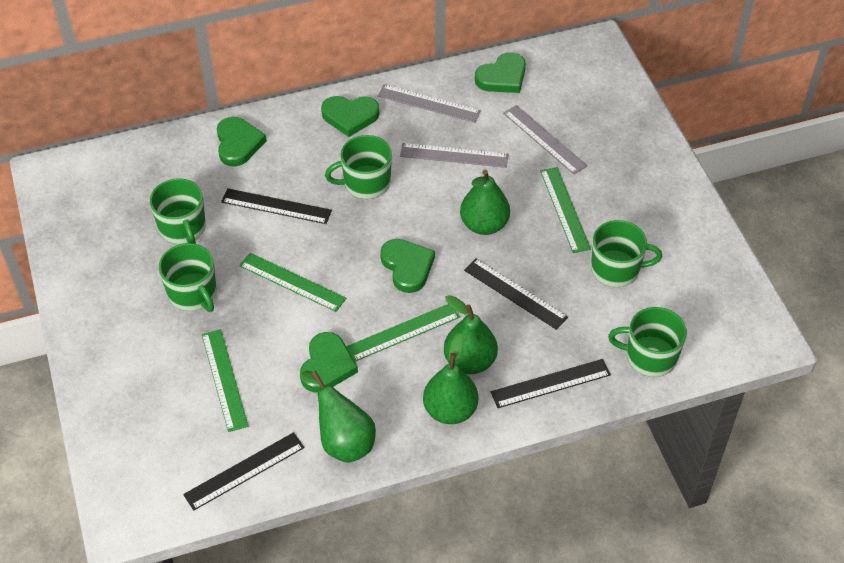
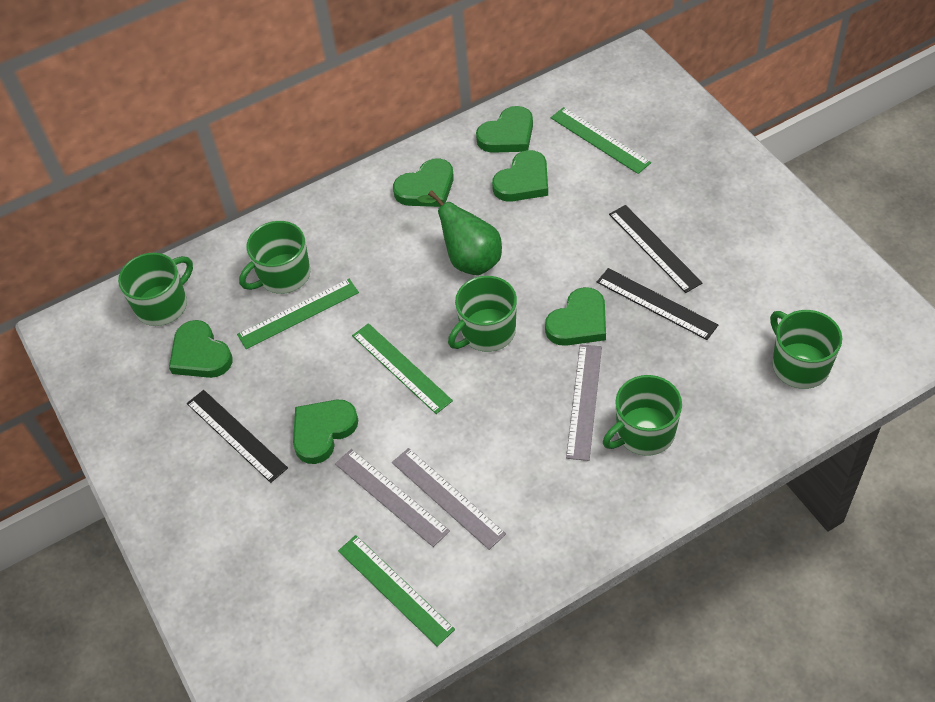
black ruler: [183,432,304,511] [221,188,332,224] [464,258,568,330] [491,359,611,408] = 4 -> [187,390,288,483] [597,268,718,340] [609,205,703,293] = 3
green heart: [217,117,266,166] [300,332,358,393] [321,96,379,137] [380,239,435,293] [475,52,526,93] = 5 -> [169,320,233,378] [293,400,358,464] [393,158,454,207] [476,106,533,153] [492,150,548,202] [545,287,606,346] = 6
green pear: [301,371,376,463] [423,333,478,424] [444,295,498,374] [460,170,510,235] = 4 -> [417,190,502,275] = 1

